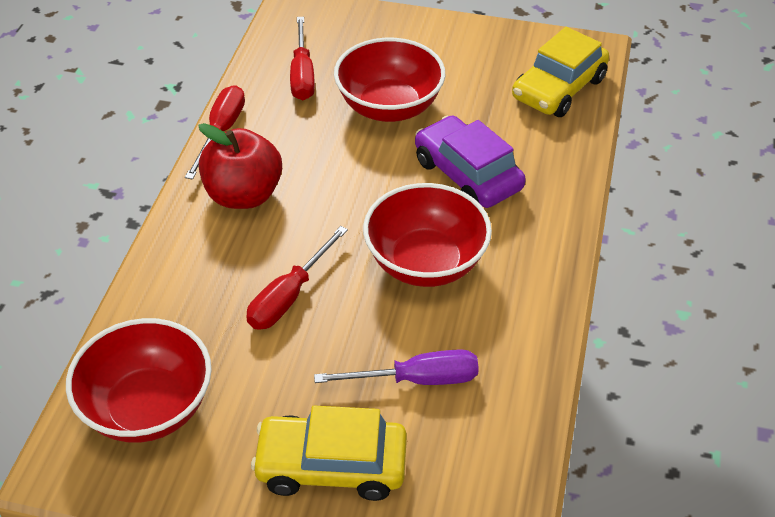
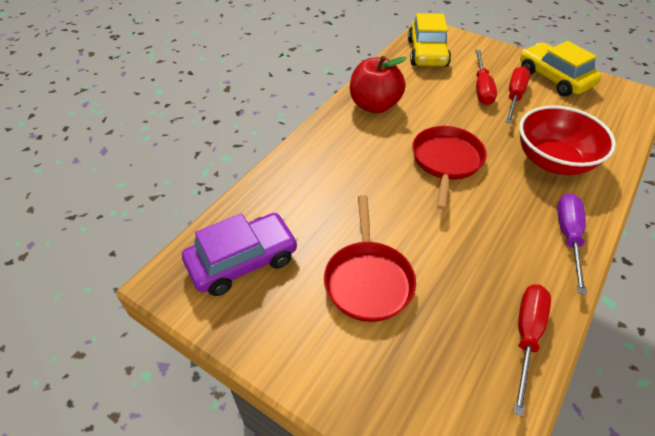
red bowl: [66,318,212,443] [334,38,445,122] [363,183,492,287] = 3 -> [519,105,616,175] = 1
red pan: none = 0 -> [324,195,416,322] [412,126,487,210] = 2

